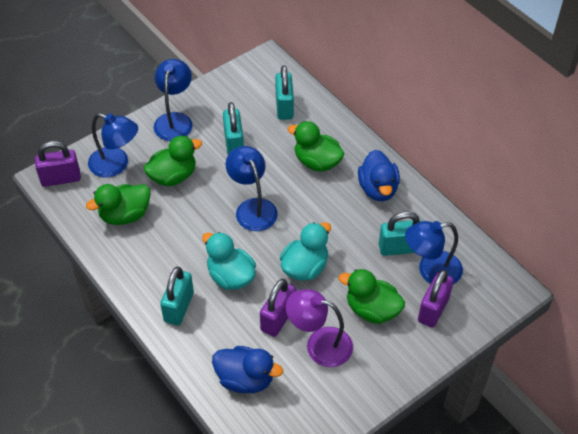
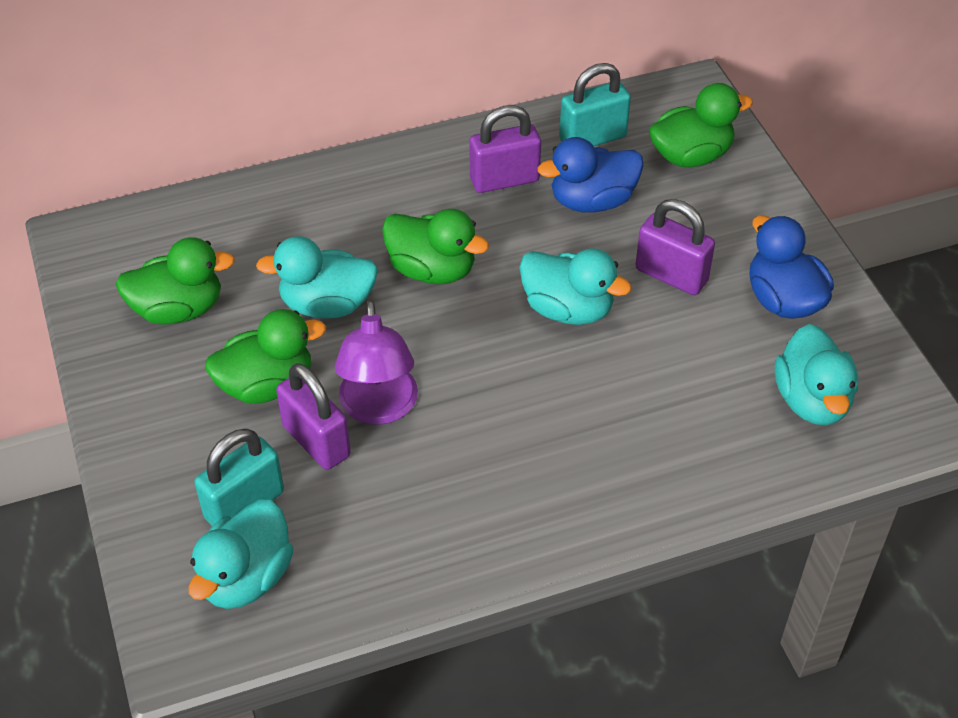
blue lamp: [88,113,138,177] [154,59,193,141] [226,146,278,231] [405,221,463,284] = 4 -> none = 0
turquoise duck: [202,232,256,290] [280,222,331,281] = 2 -> [188,500,293,609] [256,236,378,318] [519,249,632,325] [775,324,858,425] = 4
turquoise padlock: [160,267,194,325] [223,102,244,155] [275,65,294,120] [379,212,422,256] = 4 -> [194,429,284,526] [559,63,631,146] = 2

